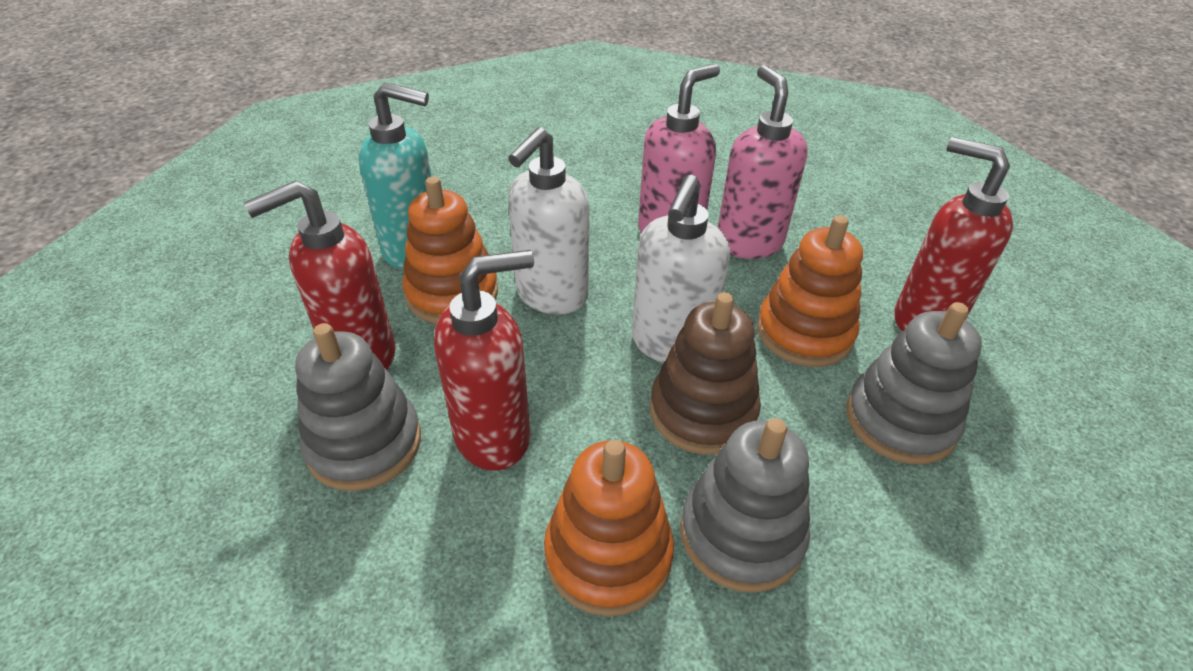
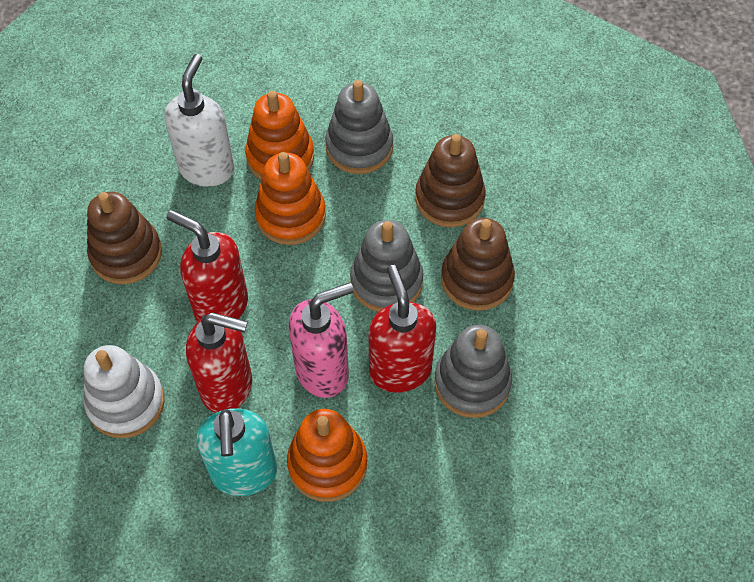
brown stacking toy: [650,292,761,455] = 1 -> [87,192,162,284] [415,134,486,227] [441,218,515,311] = 3
pink soap dispenser: [638,64,720,234] [717,65,808,259] = 2 -> [289,282,354,398] = 1
white soap dispenser: [508,127,589,314] [632,175,730,363] = 2 -> [164,54,235,187] = 1
white stacking toy: none = 0 -> [84,345,165,438] = 1

